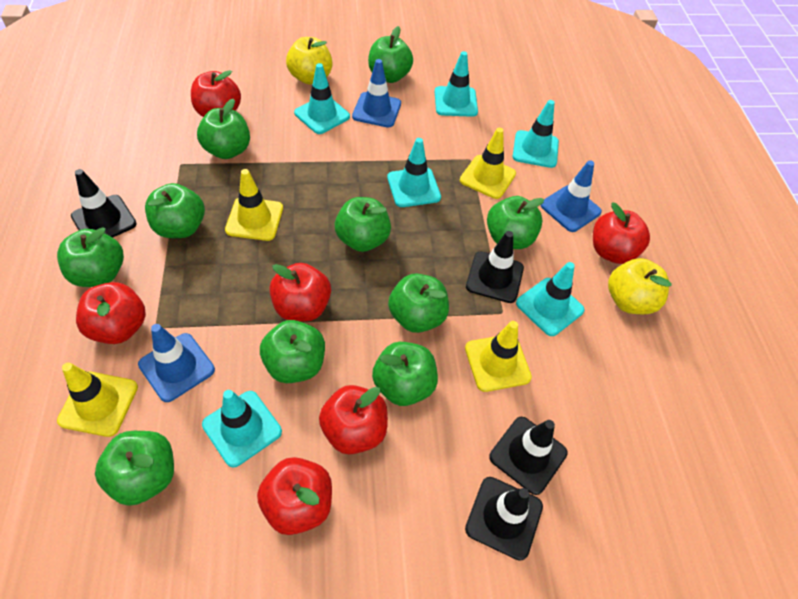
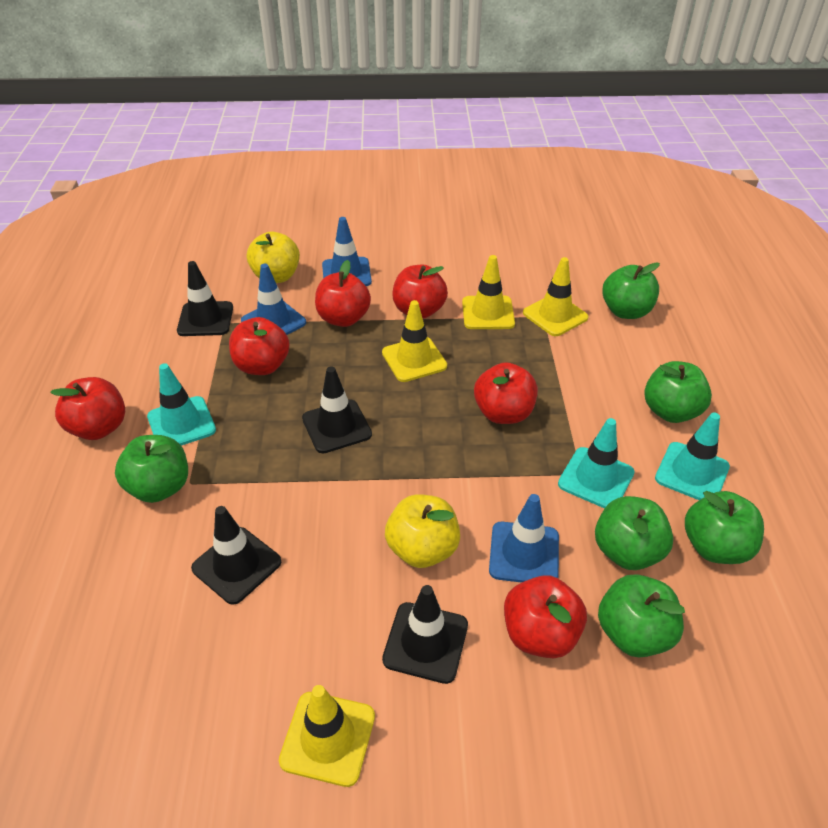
green apple: [57,227,124,287] [95,431,174,506] [145,183,205,238] [197,99,250,159] [260,320,325,383] [335,197,391,252] [368,26,413,83] [372,342,438,406] [388,273,449,333] [487,196,544,249] = 10 -> [115,435,188,503] [595,496,674,570] [598,574,685,657] [602,262,660,319] [644,361,712,423] [685,491,764,564] = 6
turquoise traffic cone: [202,390,282,467] [294,63,350,134] [387,138,441,207] [435,51,478,117] [513,100,559,168] [516,262,585,336] = 6 -> [147,363,216,446] [558,418,635,509] [655,413,730,500] = 3

